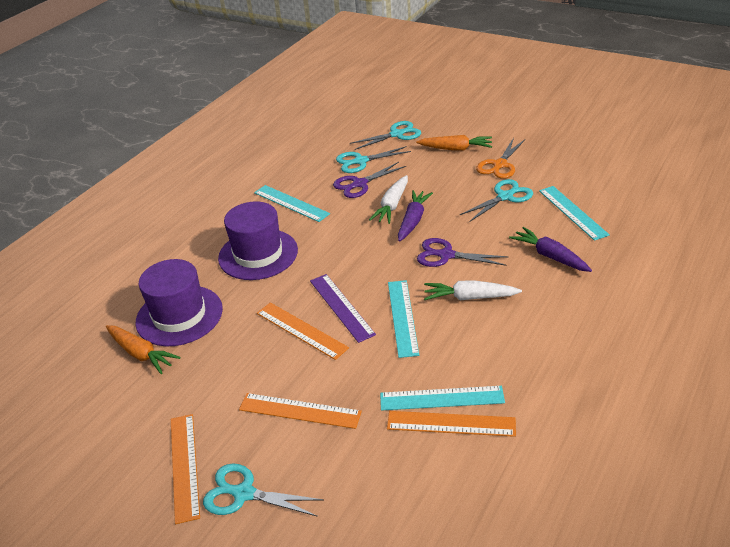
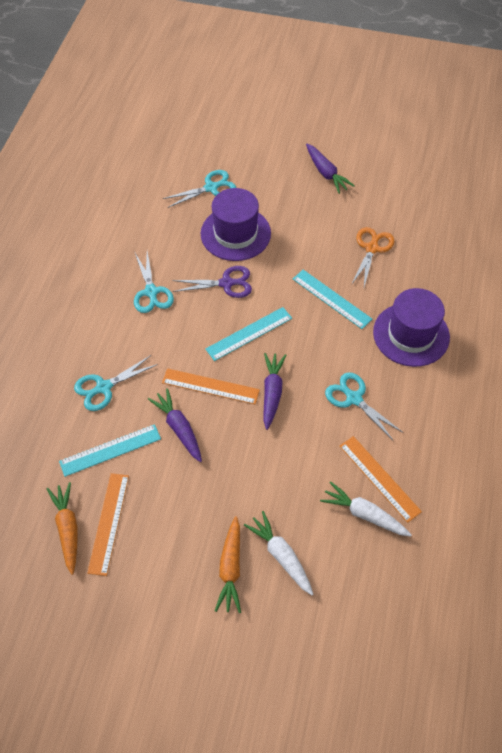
orange ruler: [171,414,200,524] [239,393,362,429] [257,302,349,360] [387,411,516,437] = 4 -> [87,473,129,576] [162,368,260,404] [340,436,422,523] = 3
purple carrot: [398,190,433,242] [509,227,592,272] = 2 -> [148,388,202,462] [263,353,286,430] [306,144,355,194] = 3
purple ruler: [310,274,376,343] = 1 -> none = 0
purple scissors: [333,162,406,198] [417,238,509,267] = 2 -> [172,266,252,298] = 1
turquoise ruler: [254,185,330,222] [380,386,505,411] [388,280,419,358] [539,186,610,241] = 4 -> [59,424,161,477] [206,307,292,361] [293,270,372,329] = 3

